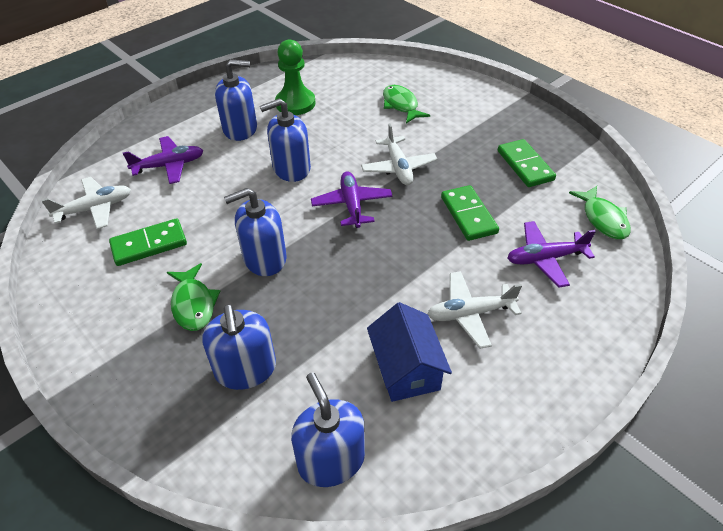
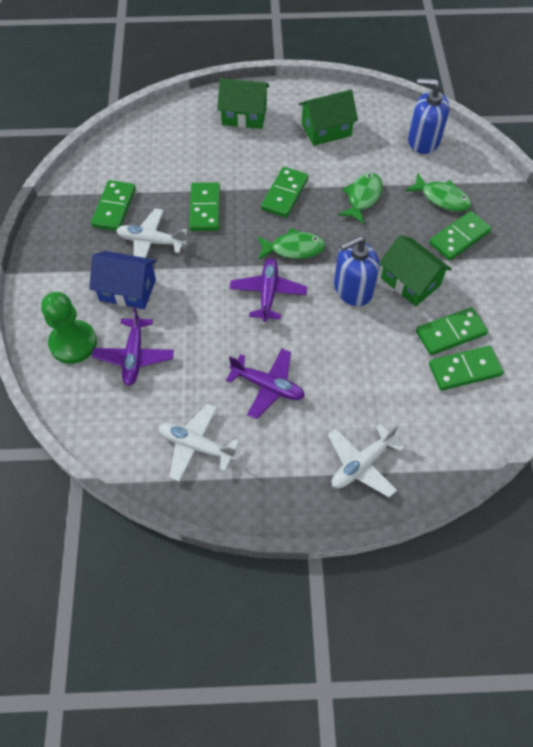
blue soap dispenser: [202,304,276,390] [215,59,257,141] [224,188,287,276] [260,98,311,182] [291,372,365,487] = 5 -> [334,236,380,306] [408,78,449,154] = 2
green domino: [109,218,187,266] [441,185,499,241] [498,139,556,187] = 3 -> [91,180,136,231] [189,182,220,231] [261,167,308,218] [416,307,488,355] [429,211,492,261] [429,346,504,391] = 6
green house: none = 0 -> [217,78,270,129] [299,90,358,146] [379,235,452,306] = 3

